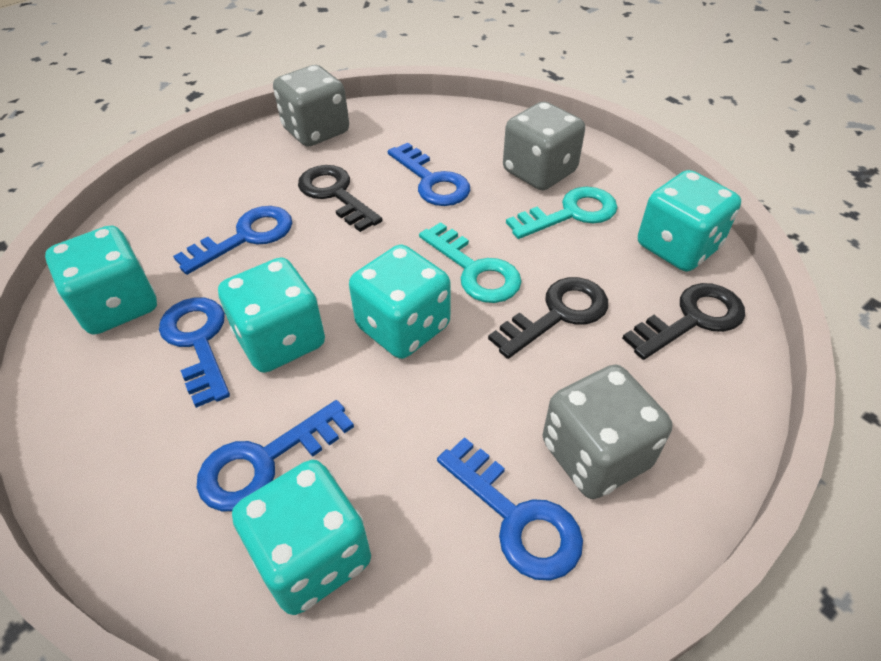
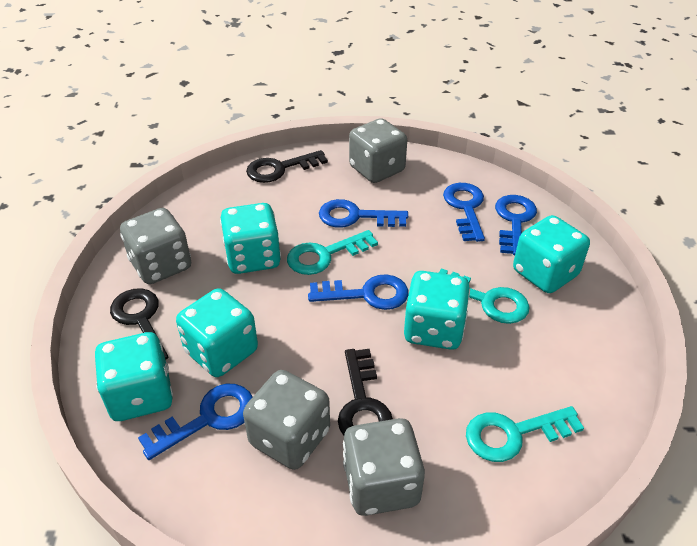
grey dice: [273,65,349,147] [503,101,585,190] [543,365,672,499] = 3 -> [120,208,191,284] [243,370,330,470] [343,418,425,516] [349,118,407,183] = 4
turquoise key: [419,222,521,303] [506,187,618,239] = 2 -> [287,230,378,275] [439,268,529,324] [466,406,584,462] = 3

